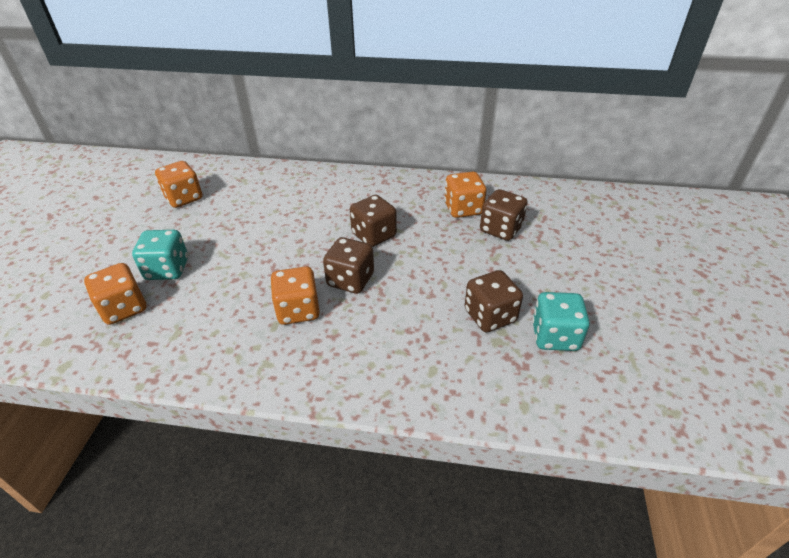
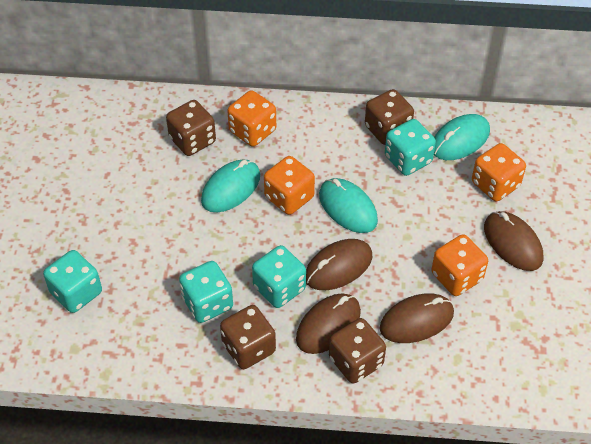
brown mouse: none = 0 -> [296,293,361,354] [306,239,372,290] [379,293,454,343] [484,211,543,271] = 4
turquoise dice: [132,230,188,280] [532,292,590,351] = 2 -> [43,250,102,313] [179,261,233,323] [252,245,306,308] [385,119,436,176] = 4
turquoise mouse: none = 0 -> [201,159,260,212] [319,178,378,233] [434,114,490,160] = 3

